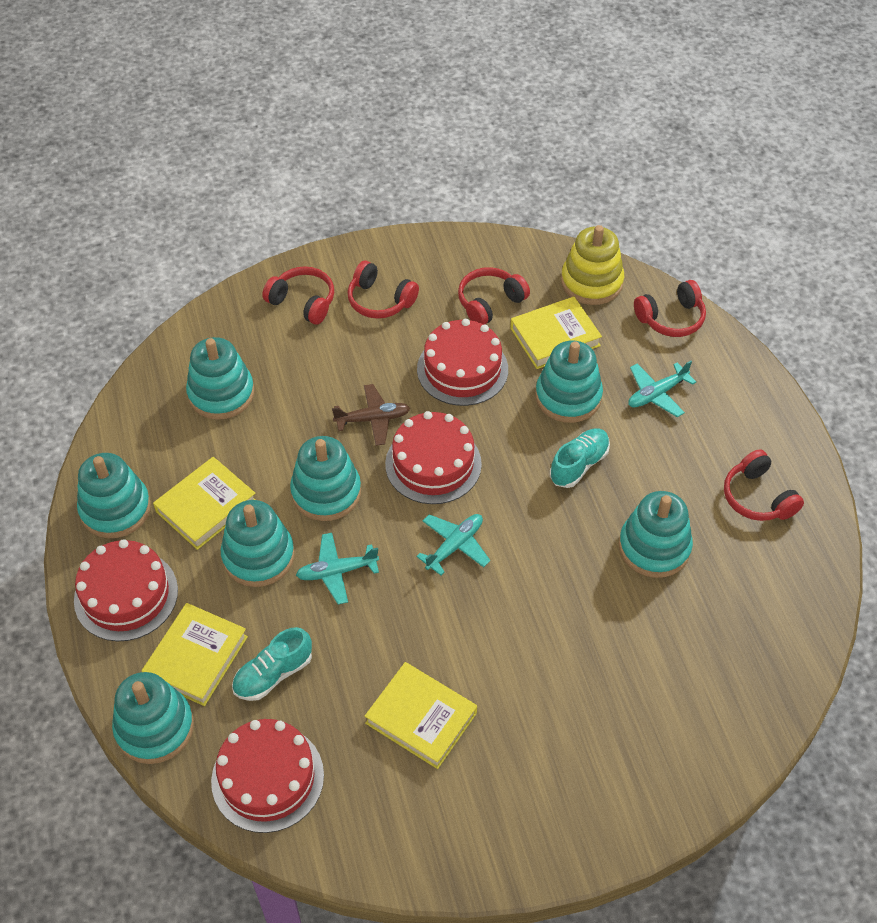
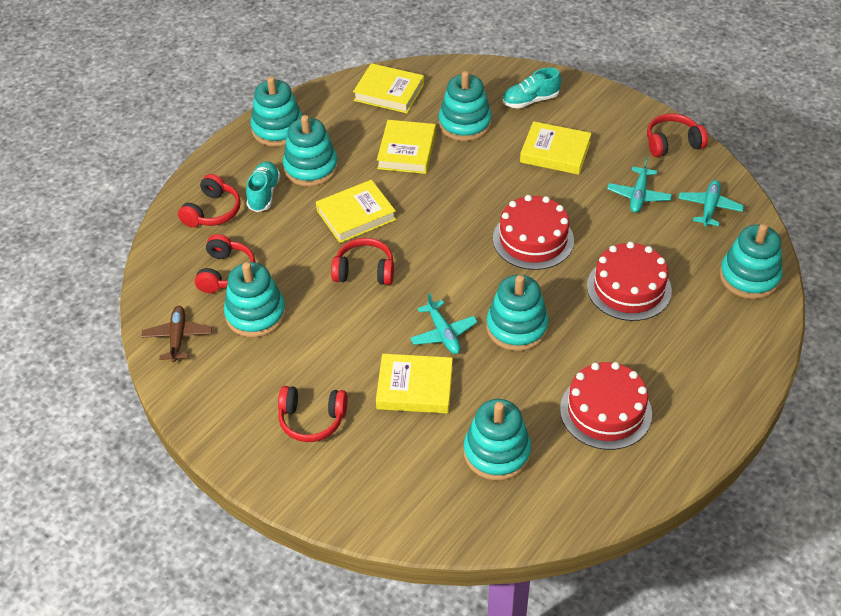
red cake: [74,539,178,641] [211,719,324,833] [385,411,482,504] [417,318,508,406] = 4 -> [493,195,574,270] [560,362,652,450] [587,242,672,321] = 3
yellow book: [142,603,248,706] [153,457,255,550] [365,662,477,769] [510,297,602,369] = 4 -> [316,180,396,243] [353,63,424,113] [376,354,453,413] [377,120,436,174] [520,121,592,175] = 5
yellow stacking toy: [561,225,624,305] = 1 -> none = 0

